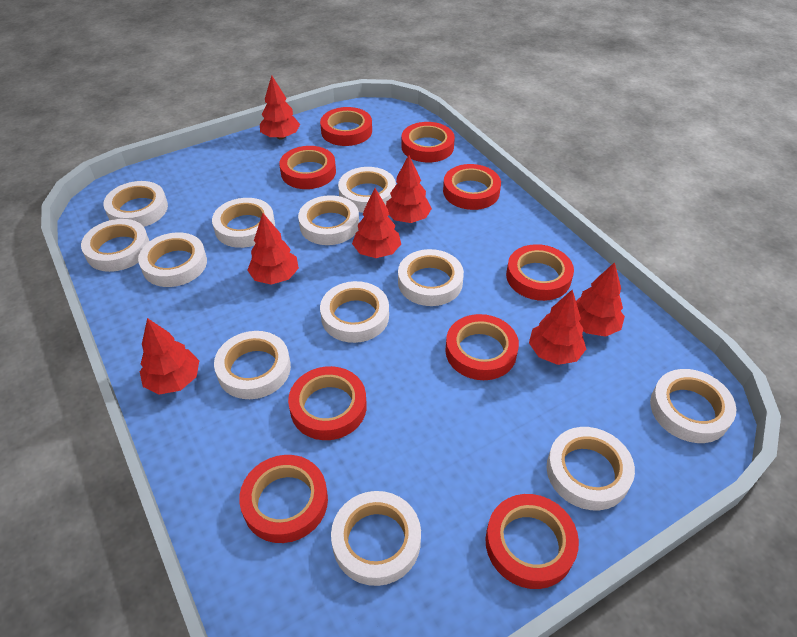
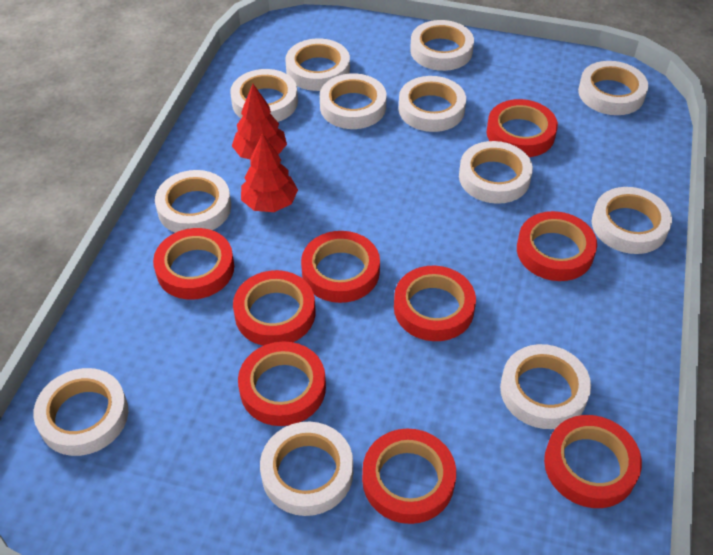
red tree: [140,318,199,395] [247,213,299,285] [260,75,300,139] [352,188,401,258] [386,155,432,223] [529,290,586,365] [576,262,625,337] = 7 -> [232,84,287,160] [241,133,298,212] = 2

